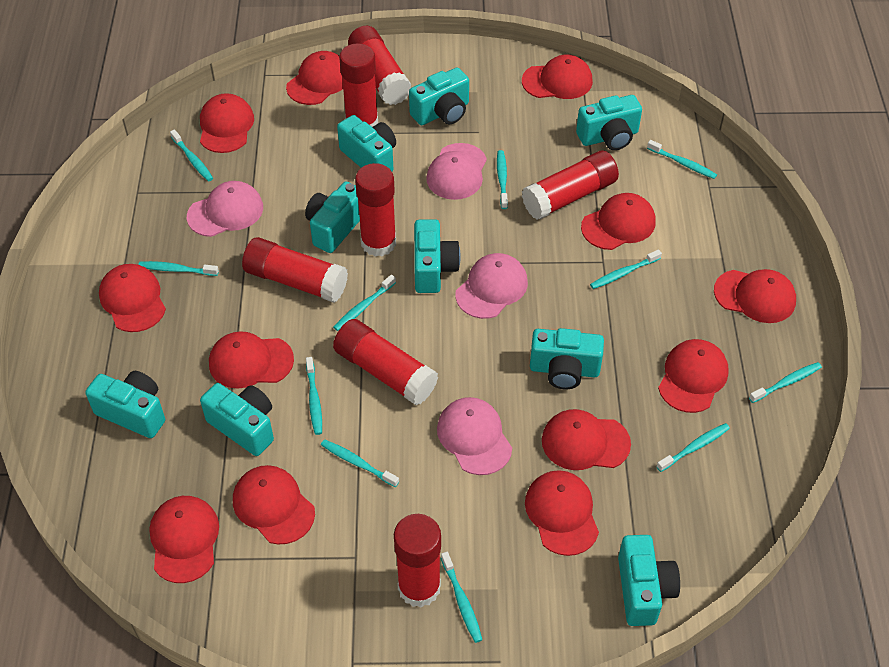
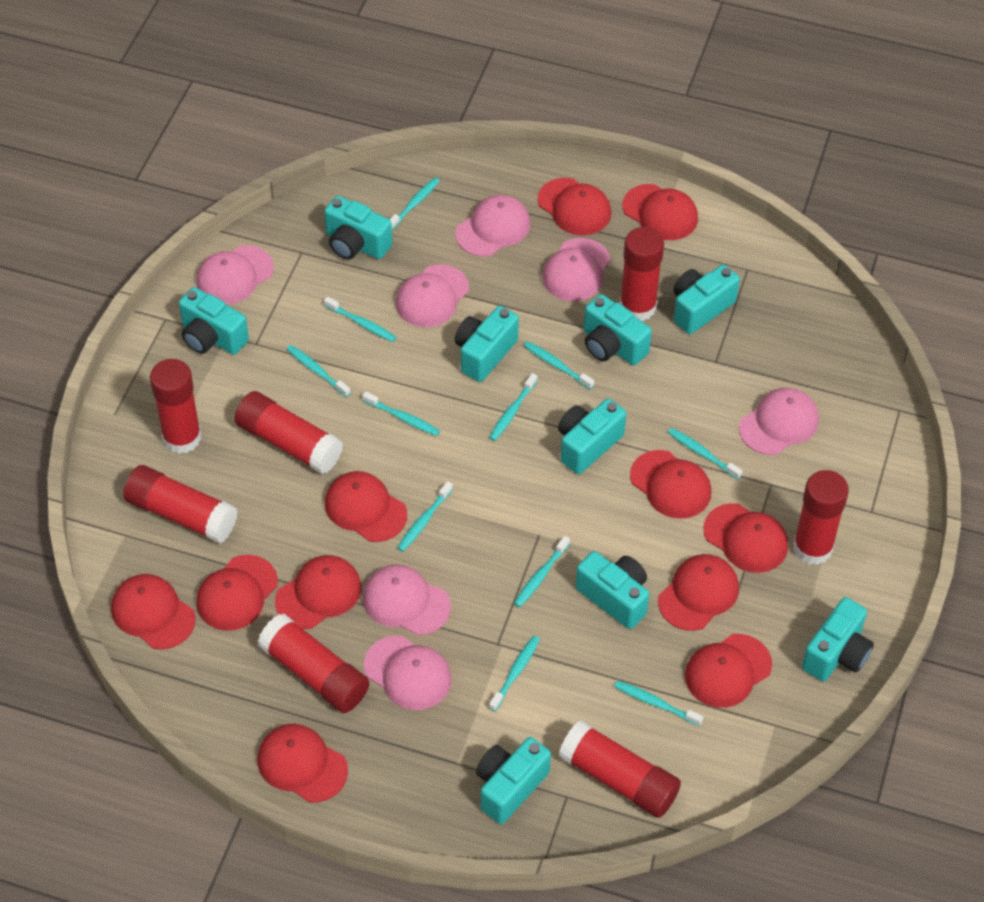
pink cap: [187,181,263,237] [426,143,487,200] [437,397,512,475] [455,253,528,319] = 4 -> [196,245,274,305] [363,565,451,635] [364,636,451,710] [396,264,469,327] [455,195,530,257] [542,238,610,301] [739,388,819,455] = 7
red cap: [99,264,166,332] [149,496,219,583] [200,93,254,153] [209,331,294,389] [233,465,315,545] [286,51,343,105] [522,55,593,99] [525,470,599,556] [542,409,631,470] [581,193,656,250] [658,339,729,413] [714,269,796,323] = 12 -> [111,574,196,650] [196,555,278,631] [257,724,348,803] [275,555,361,629] [325,471,407,542] [537,178,611,235] [622,184,698,240] [630,450,711,519] [658,554,739,631] [685,634,772,708] [703,503,788,573] = 11

